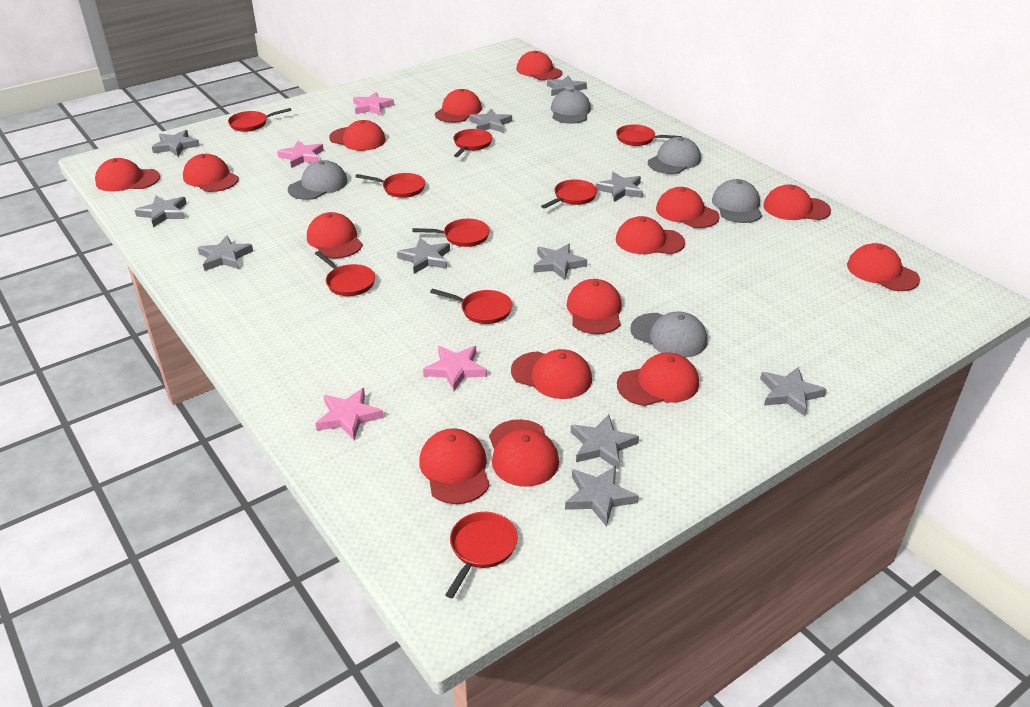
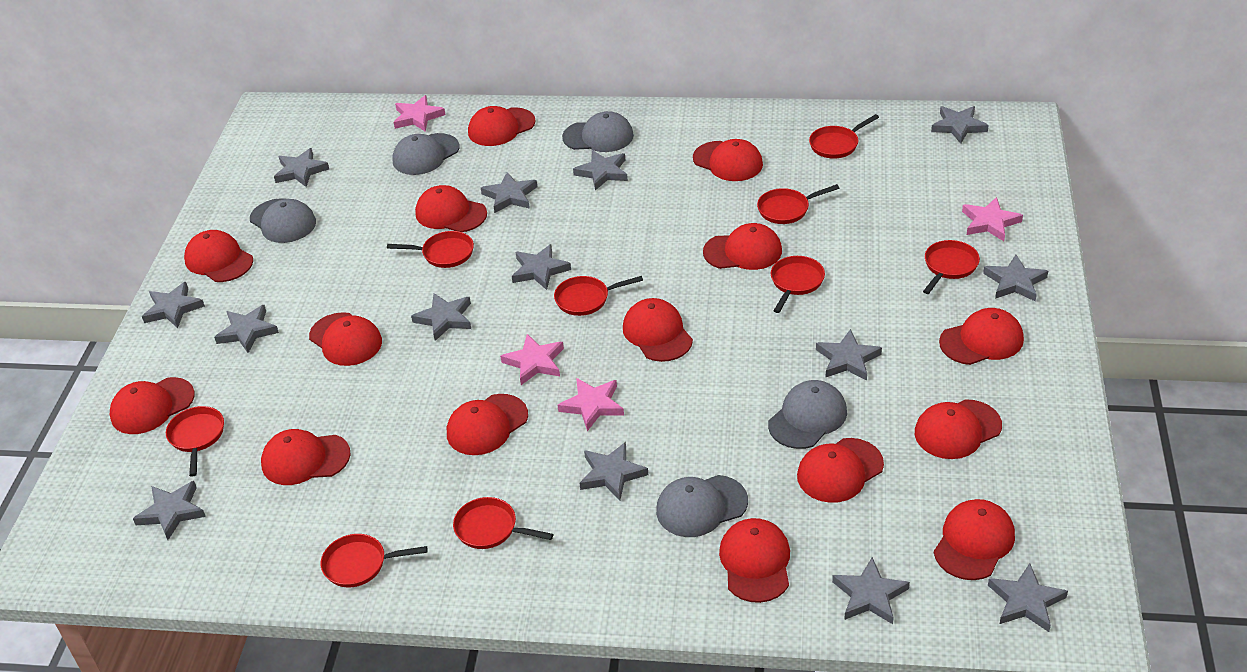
grey star: [135,196,187,227] [152,130,200,156] [197,236,253,271] [397,238,450,274] [469,109,512,133] [534,244,587,280] [547,75,587,96] [565,466,638,527] [571,414,639,470] [596,172,643,202] [760,367,827,416] = 11 -> [133,481,206,540] [142,282,205,328] [214,305,279,353] [274,148,329,187] [411,293,471,341] [481,172,538,213] [512,244,571,290] [573,150,628,190] [579,442,648,501] [816,329,882,381] [832,557,910,624] [931,106,989,144] [983,255,1048,301] [988,563,1068,632] = 14

